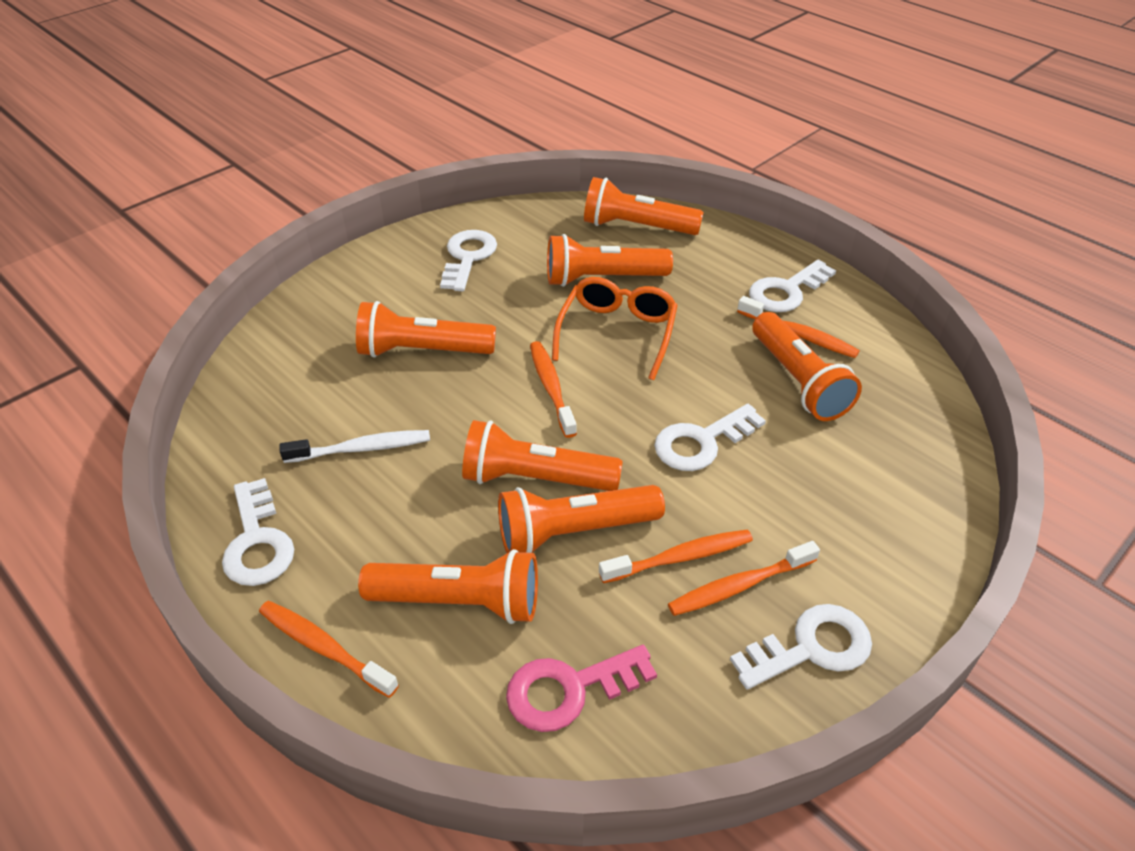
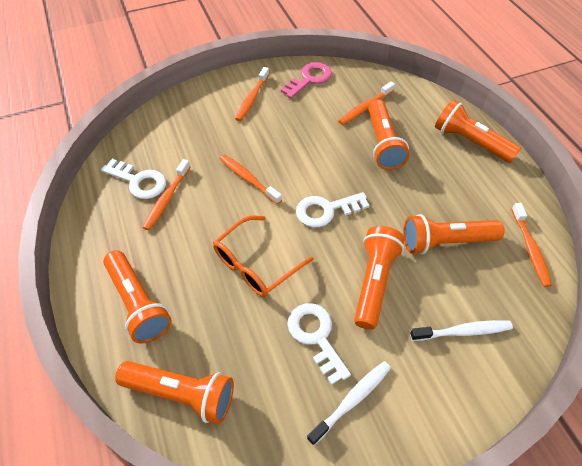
orange flashlight: [356,301,496,358] [358,549,538,624] [462,420,623,491] [498,485,665,553] [547,234,673,287] [584,177,704,235] [752,312,862,421] = 7 -> [103,250,172,344] [115,361,234,424] [354,226,405,330] [368,99,410,170] [403,214,504,254] [435,100,521,163] = 6
white key: [222,478,294,586] [440,230,497,291] [654,404,766,471] [730,604,872,690] [749,259,836,312] = 5 -> [101,159,166,199] [287,303,351,385] [296,192,369,227] = 3
white toothbrush: [280,430,430,463] = 1 -> [307,361,391,446] [410,320,513,341] = 2

